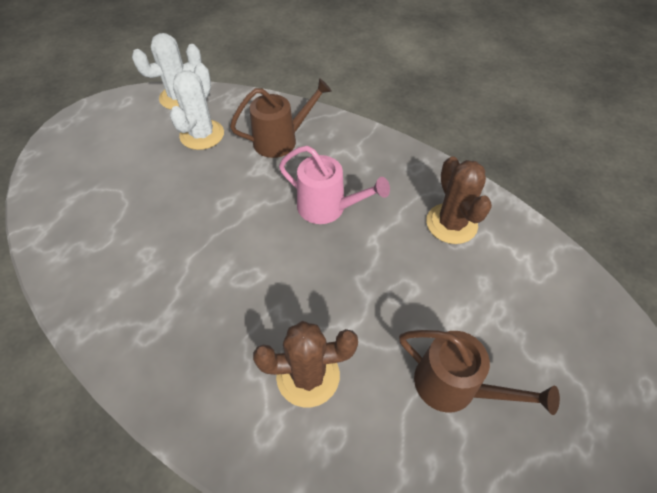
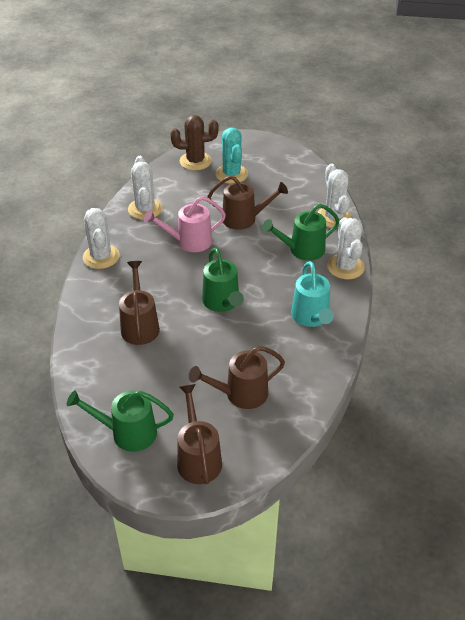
brown cactus: [253,321,358,408] [426,157,492,244] = 2 -> [170,115,218,171] = 1
brown watering can: [230,78,332,158] [399,330,560,415] = 2 -> [119,261,160,345] [177,384,222,484] [189,346,285,409] [207,176,288,230] = 4
green watering can: none = 0 -> [66,390,174,452] [202,248,244,312] [262,204,340,261] = 3
turquoise cactus: none = 0 -> [215,128,248,184] = 1
turquoise watering can: none = 0 -> [291,261,334,327] = 1
white cactus: [132,33,202,110] [170,63,224,150] = 2 -> [83,208,120,269] [128,156,162,220] [317,163,351,228] [327,217,365,279] = 4

